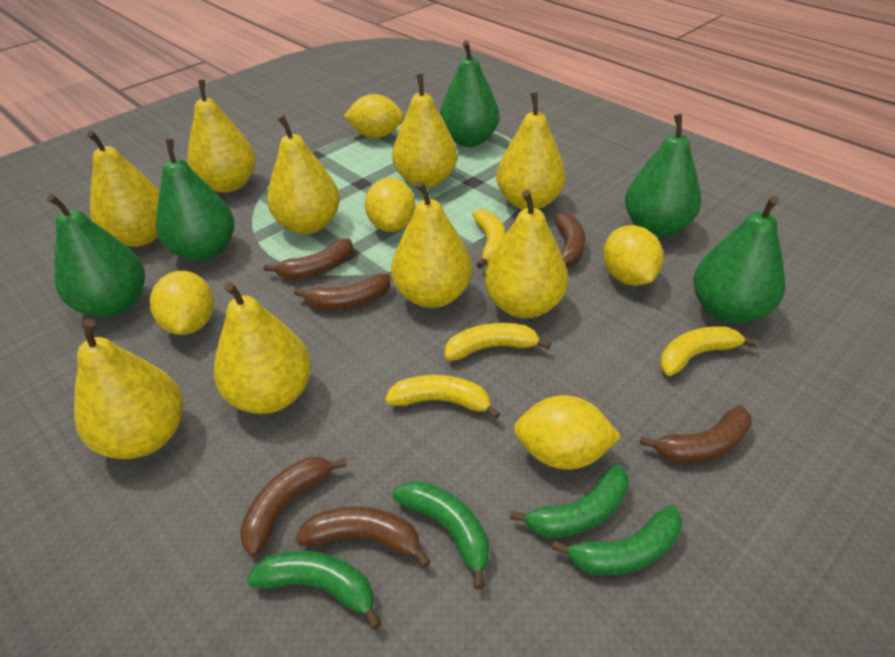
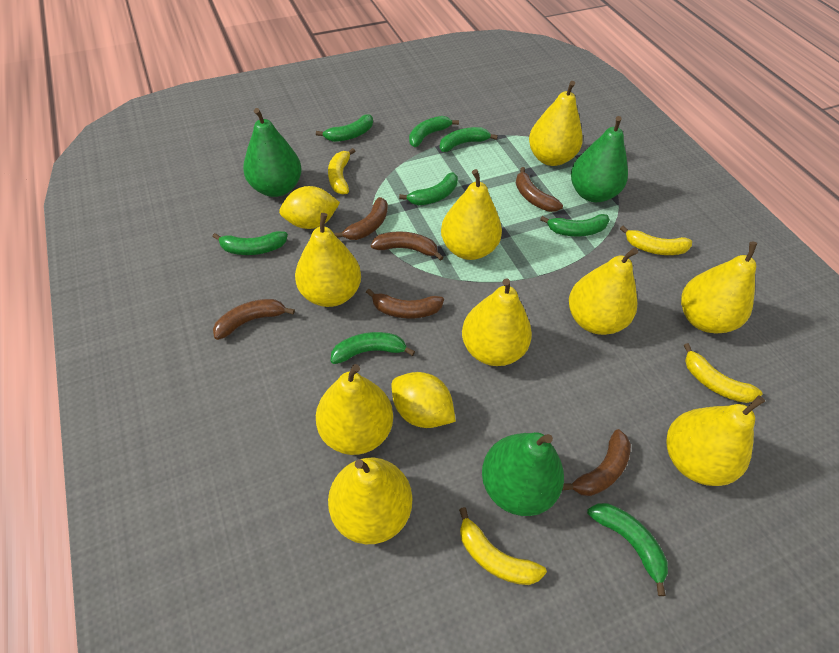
green banana: [247,551,381,629] [393,481,489,589] [510,465,629,538] [552,505,682,575] = 4 -> [213,231,288,255] [316,114,373,142] [331,332,415,364] [399,172,458,205] [409,116,459,147] [440,127,498,152] [540,214,610,237] [587,503,668,596] = 8
green pear: [47,194,145,317] [156,139,234,261] [439,41,499,147] [625,114,701,237] [693,196,785,324] = 5 -> [243,108,302,197] [482,432,564,516] [571,116,628,202] = 3
yellow lemon: [150,271,214,335] [344,94,404,138] [365,178,416,232] [514,395,621,469] [603,225,663,286] = 5 -> [279,186,340,229] [392,372,456,428] = 2

